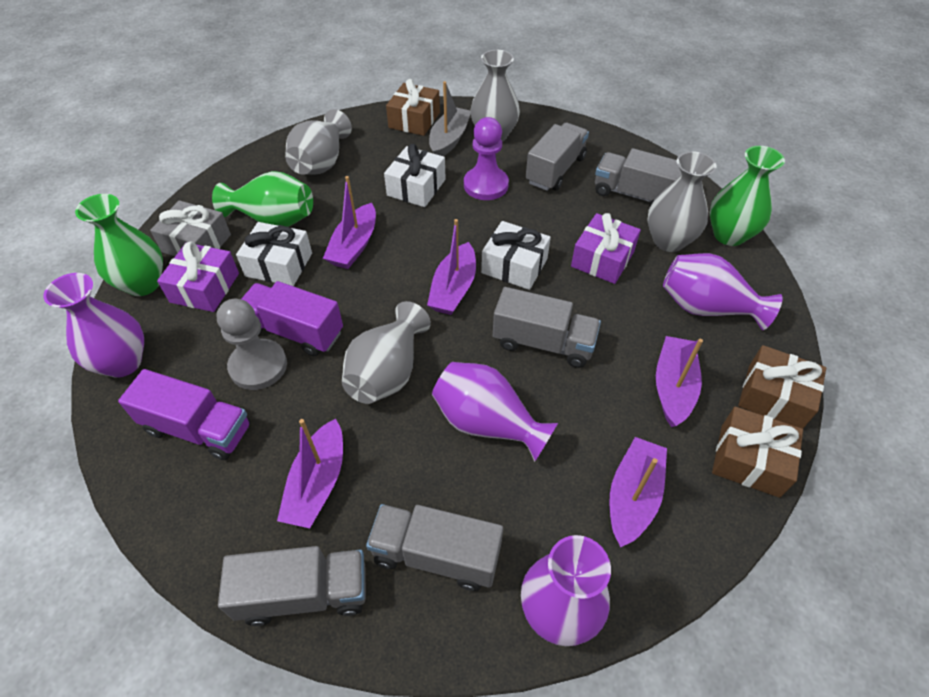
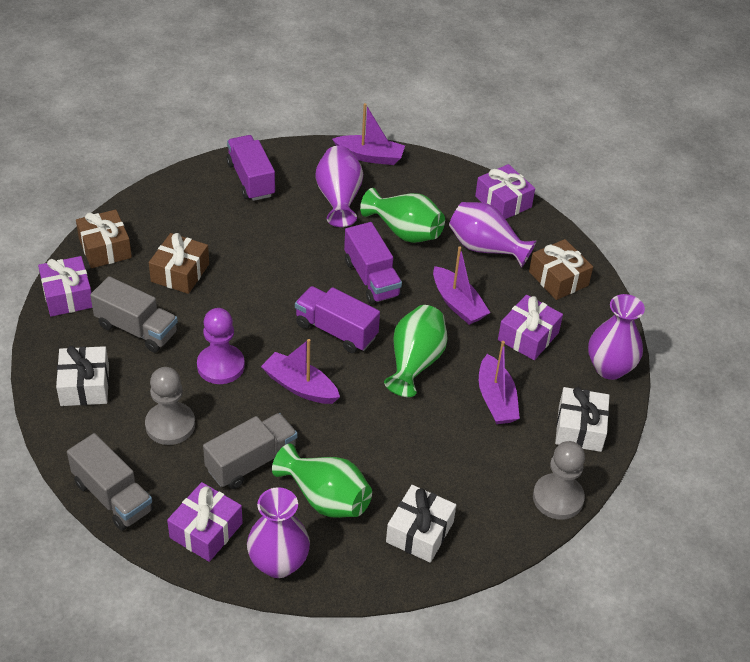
grey boat: [429,81,471,156] = 1 -> none = 0
grey gift: [150,200,231,256] = 1 -> none = 0
grey pawn: [217,299,287,390] = 1 -> [145,367,195,445] [533,441,585,520] = 2
grey truck: [218,546,366,626] [366,504,503,591] [493,287,601,368] [526,123,589,191] [595,148,681,206] = 5 -> [67,433,154,531] [90,276,178,353] [203,413,298,489] = 3
grey vase: [285,109,352,175] [342,301,431,404] [470,50,520,142] [647,151,717,252] = 4 -> none = 0
purple boat: [277,418,343,528] [323,176,376,269] [427,219,476,315] [610,437,667,548] [656,336,703,427] = 5 -> [261,339,340,404] [332,103,405,165] [433,246,490,325] [479,341,520,424] = 4
purple gift: [157,241,239,312] [571,213,641,284] = 2 -> [38,256,92,317] [167,482,243,562] [475,164,535,219] [498,295,563,360] = 4
purple truck: [118,369,251,460] [241,281,343,356] = 2 -> [226,135,275,201] [295,286,380,353] [344,222,402,304] = 3

